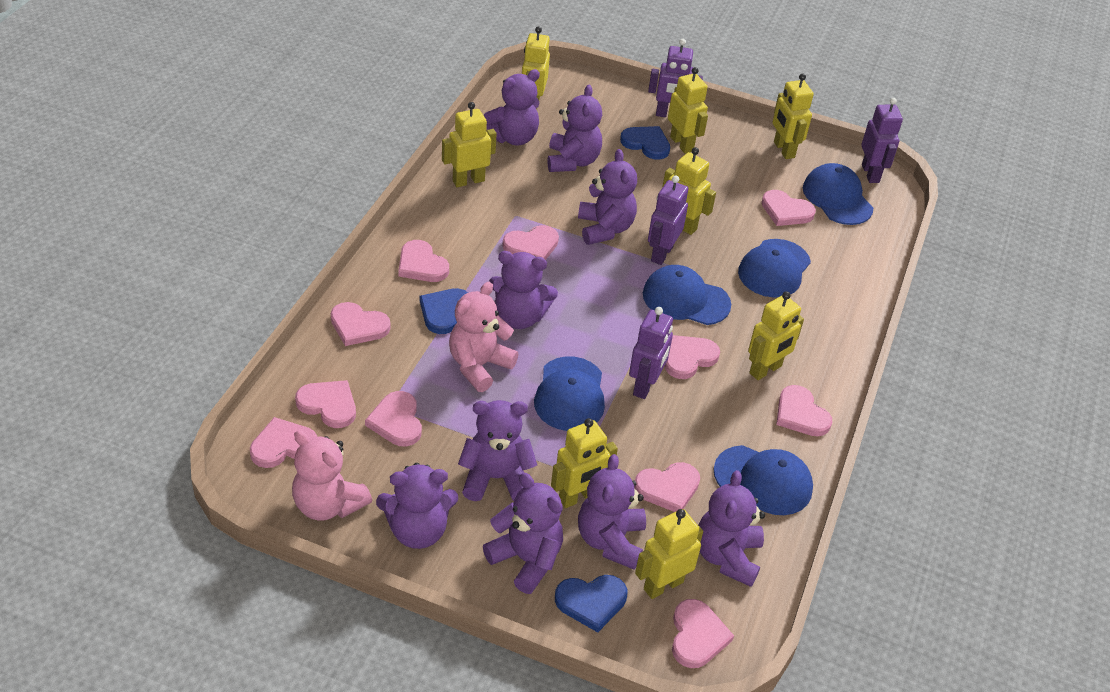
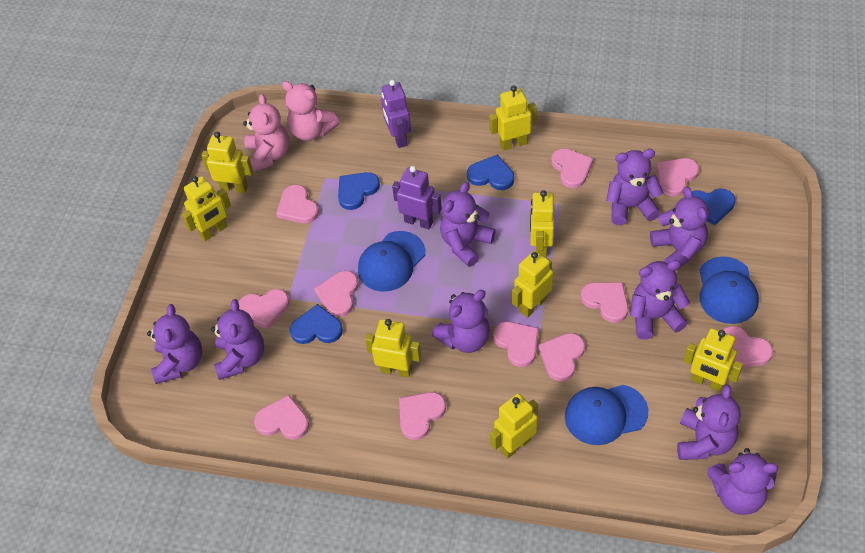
blue cap: [534,356,605,431] [643,265,731,325] [714,445,813,515] [738,239,811,297] [803,163,873,225] = 5 -> [358,231,425,291] [565,385,648,445] [699,256,759,324] = 3
blue heart: [420,288,468,334] [555,575,627,632] [620,126,670,160] = 3 -> [290,304,343,344] [338,172,380,210] [467,155,514,190] [692,189,735,225] = 4
purple robot: [629,307,673,399] [648,39,703,117] [648,175,688,265] [861,98,903,183] = 4 -> [381,80,411,148] [392,166,442,229] = 2

